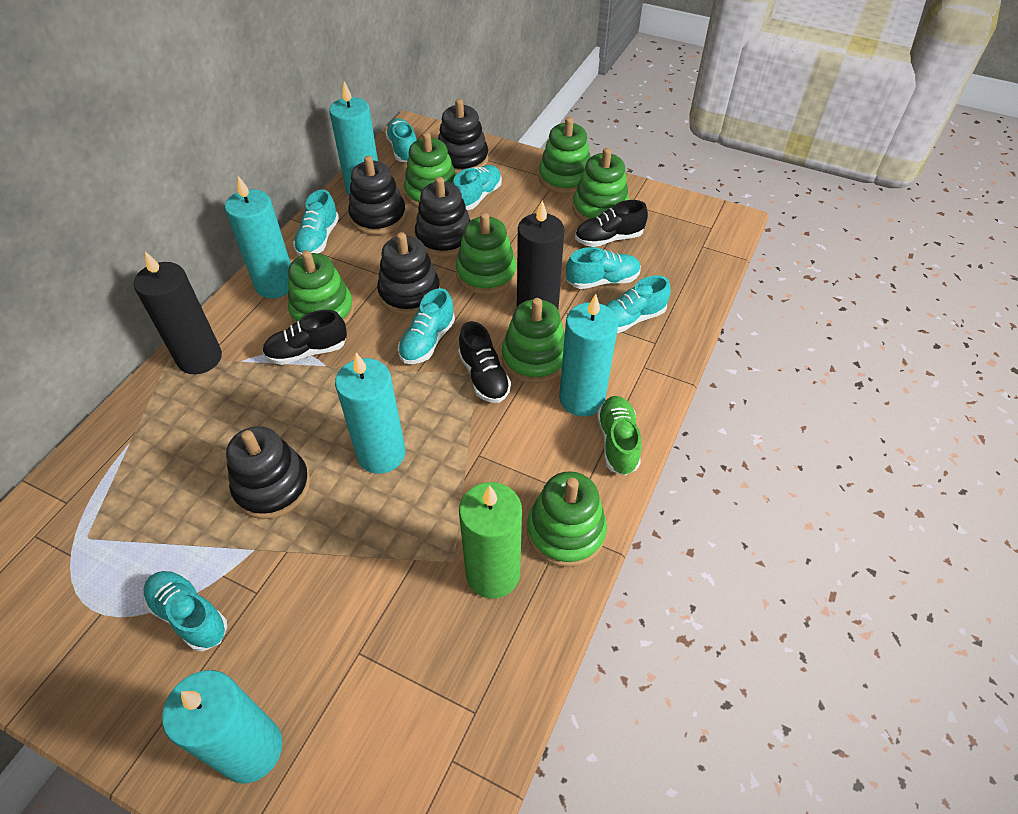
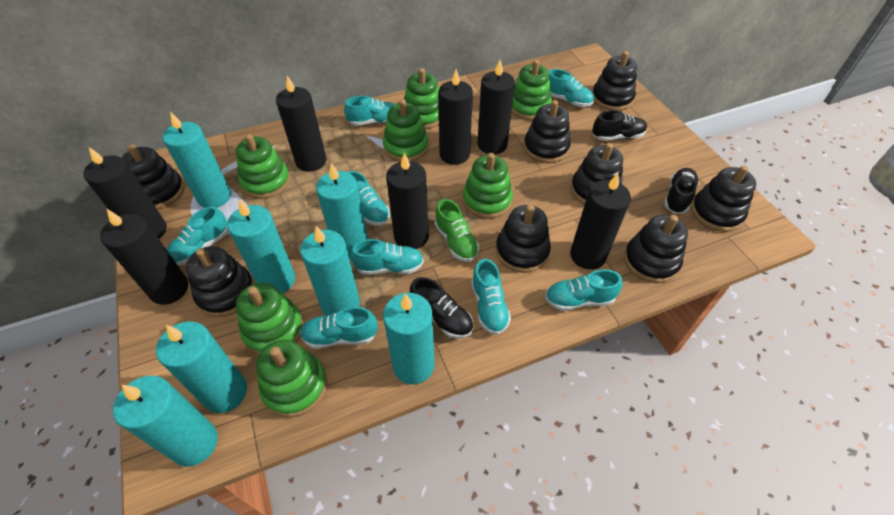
black candle: [134,251,222,374] [517,200,564,309] = 2 -> [83,147,167,238] [100,209,188,305] [276,76,326,172] [386,153,429,249] [439,69,473,165] [478,60,515,154] [570,173,631,270] = 7
black stacking toy: [226,426,310,519] [348,156,406,235] [377,232,440,315] [415,177,471,257] [438,99,489,174] = 5 -> [122,144,185,209] [186,246,254,317] [496,205,551,273] [524,100,571,163] [570,143,623,205] [592,51,637,111] [624,215,688,283] [691,165,756,232] = 8
green candle: [459,482,522,599] = 1 -> none = 0
turquoise candle: [162,670,283,784] [225,176,291,298] [329,81,378,196] [335,353,406,474] [559,294,618,417] = 5 -> [113,376,218,467] [156,321,247,413] [163,112,231,208] [227,199,295,293] [300,226,360,316] [316,163,368,260] [383,293,435,384] = 7
turquoise shoe: [143,571,227,651] [293,190,339,256] [385,119,417,162] [398,288,455,364] [453,165,502,210] [566,247,641,289] [605,275,671,333] = 7 -> [166,207,228,265] [300,307,378,349] [344,96,395,126] [348,171,390,226] [351,239,424,275] [471,259,511,335] [545,269,623,311] [549,69,594,107] = 8

